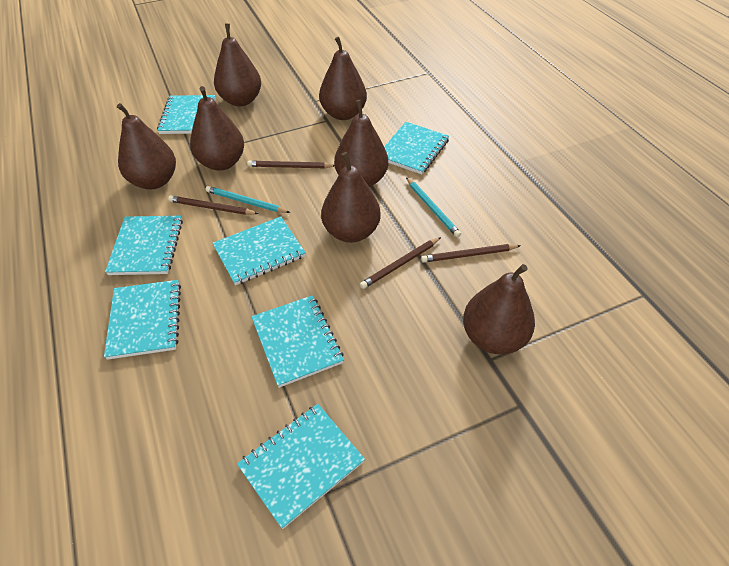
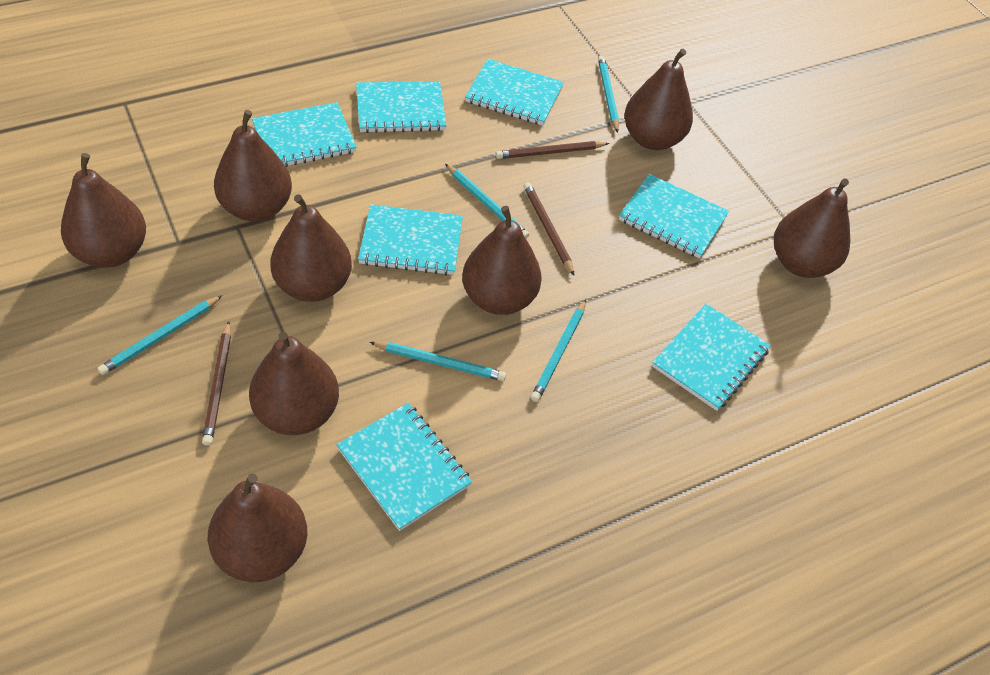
brown pear: [117,103,176,189] [190,86,244,171] [214,24,261,106] [319,37,367,120] [321,152,381,243] [334,100,388,187] [463,264,535,354] = 7 -> [61,153,146,268] [208,474,307,582] [214,110,292,222] [249,332,339,435] [270,194,352,302] [462,206,541,315] [624,49,693,150] [774,179,850,278] = 8
brown pencil: [168,196,259,215] [247,160,334,168] [360,237,441,289] [421,244,521,263] = 4 -> [202,321,231,446] [496,141,609,159] [524,182,575,276] = 3
turquoise pencil: [206,186,290,213] [406,177,461,238] = 2 -> [97,295,222,375] [370,342,506,381] [445,164,529,238] [531,299,586,402] [598,56,619,133] = 5

